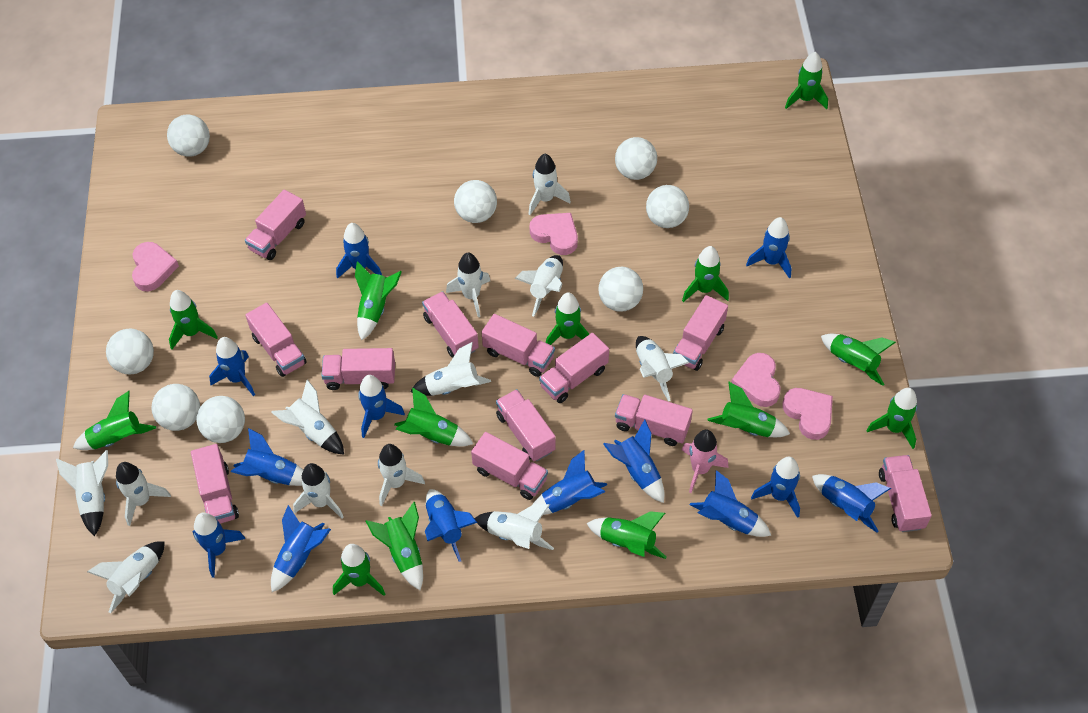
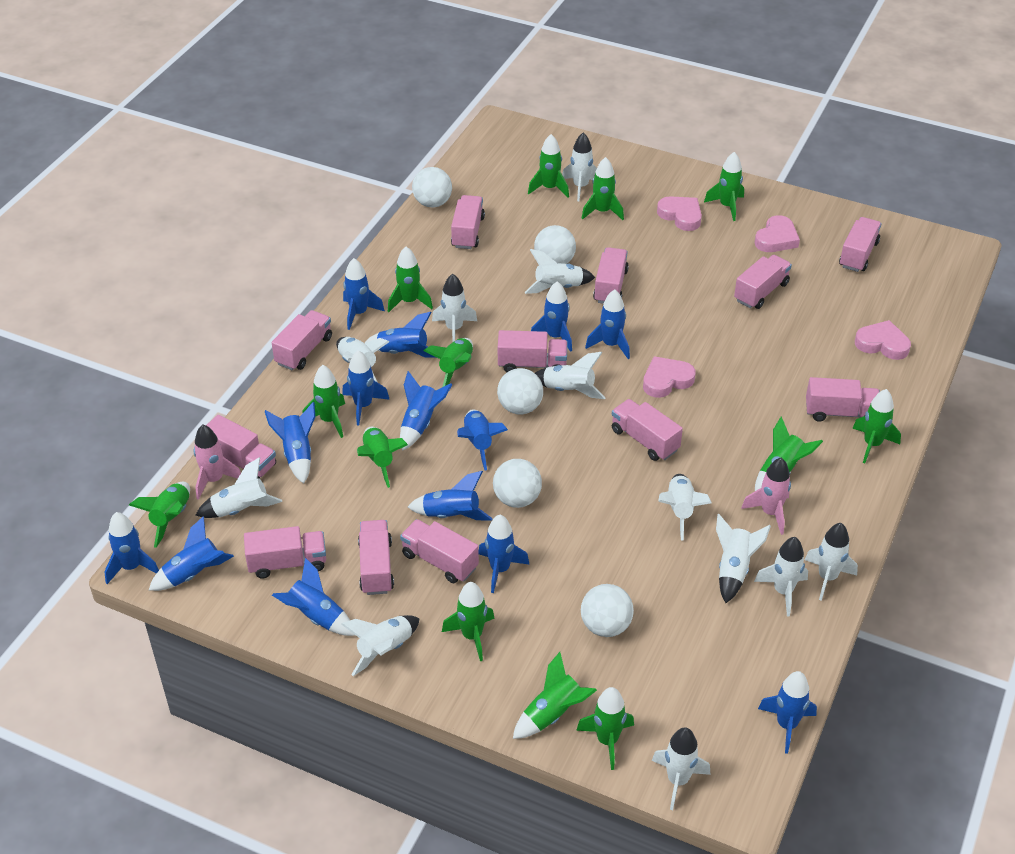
blue rocket: [193,512,245,578] [209,337,255,396] [231,428,303,486] [271,505,331,592] [336,223,382,279] [358,375,405,438] [425,489,477,562] [532,449,607,515] [603,419,664,503] [690,470,771,537] [746,217,792,278] [751,457,800,518] [812,474,891,533] = 13 -> [104,512,159,584] [149,516,234,591] [265,402,315,484] [272,558,356,636] [342,350,390,426] [343,258,385,330] [365,312,437,358] [400,371,453,451] [408,471,493,520] [457,409,508,471] [479,515,530,593] [531,281,572,352] [585,289,630,359] [758,671,817,754] = 14
pink rocket: [682,430,729,493] = 1 -> [194,425,241,500] [741,458,791,535] = 2
white ball: [106,329,154,374] [152,384,200,431] [167,115,210,157] [196,396,245,443] [454,180,497,223] [598,267,643,312] [615,137,657,180] [646,185,689,228] = 8 -> [412,167,452,208] [493,459,542,508] [497,368,543,414] [534,225,576,264] [581,584,634,637] = 5

